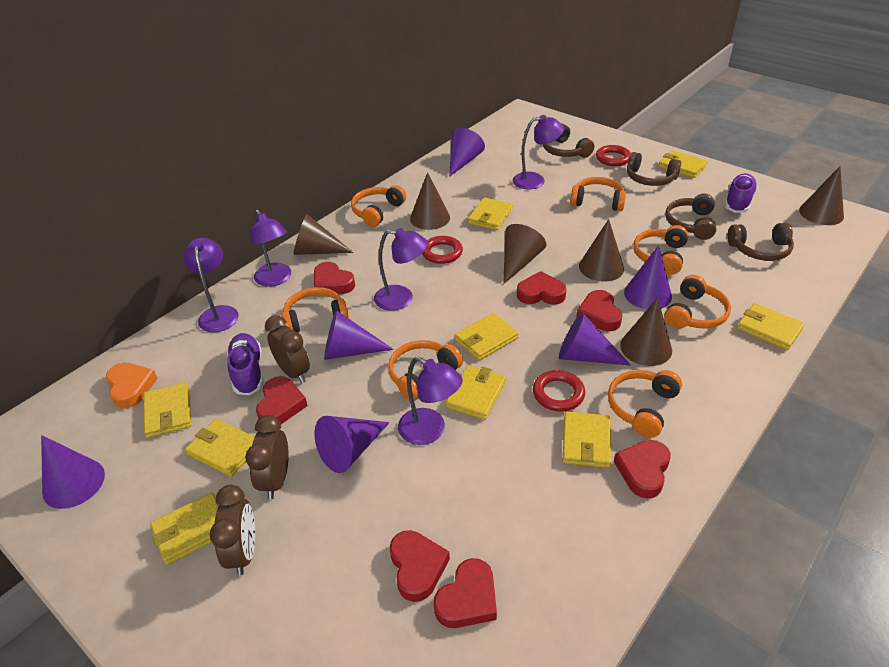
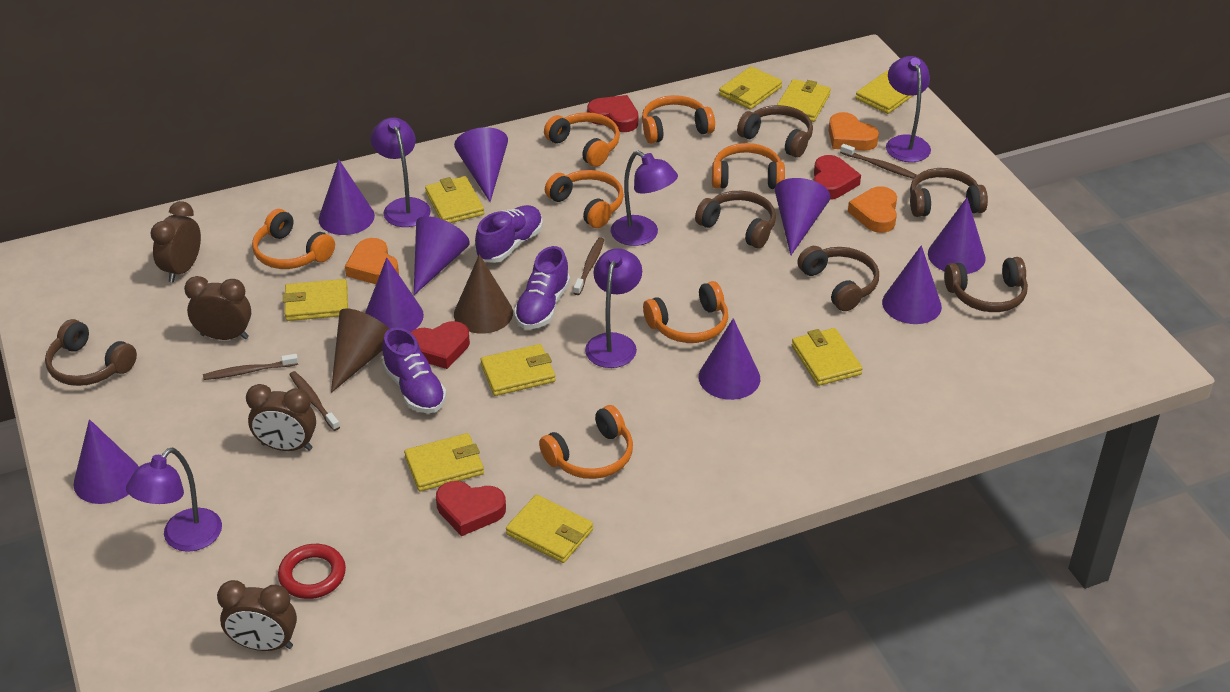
brown clock: [210,485,255,576] [245,415,289,499] [265,315,310,383] = 3 -> [150,201,201,282] [184,276,251,340] [217,580,297,651] [246,384,316,451] = 4
brown cone: [294,214,354,255] [410,172,450,230] [503,224,546,284] [579,219,624,282] [620,298,672,366] [799,166,844,225] = 6 -> [331,308,389,393] [454,254,513,334] = 2
brown headphones: [543,124,594,158] [627,152,681,186] [665,193,716,240] [728,223,794,261] = 4 -> [45,319,137,386] [695,191,776,248] [737,105,813,158] [797,246,879,311] [910,168,988,217] [944,257,1028,312] = 6
brown toothbrush: none = 0 -> [203,354,298,380] [289,371,340,431] [573,237,604,295] [840,144,917,179] = 4
orange heart: [106,363,157,409] = 1 -> [345,238,399,284] [829,112,879,151] [848,186,897,233] = 3
purple cone: [41,435,105,509] [314,416,390,473] [324,310,394,360] [449,128,485,177] [559,312,631,366] [624,245,672,309] = 6 -> [73,419,139,504] [319,159,375,235] [365,257,424,332] [414,216,470,295] [454,127,508,202] [699,318,760,400] [775,178,830,255] [882,245,942,324] [928,198,986,274] = 9
purple shoe: [227,333,263,395] [725,173,758,213] = 2 -> [382,327,446,413] [475,205,543,263] [514,246,570,329] = 3
red heart: [256,376,308,424] [314,262,355,294] [390,530,450,602] [434,558,497,628] [517,271,567,305] [576,290,623,331] [614,440,671,499] = 7 -> [411,321,470,369] [436,481,506,536] [587,95,638,132] [813,155,861,200] = 4
red ring: [422,236,463,264] [533,370,585,411] [596,145,631,166] = 3 -> [278,544,346,599] = 1

